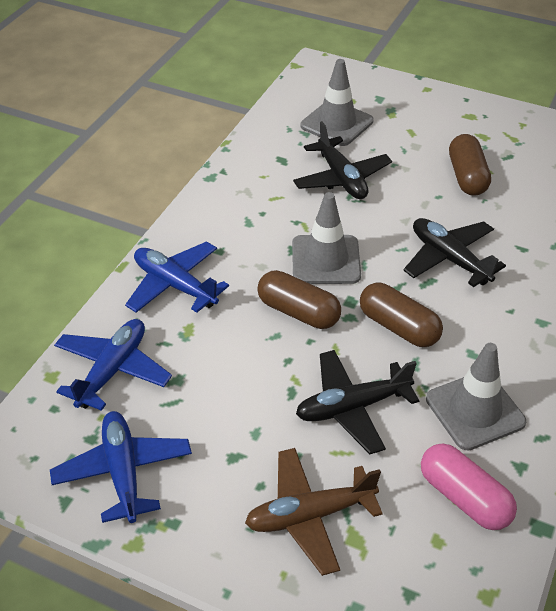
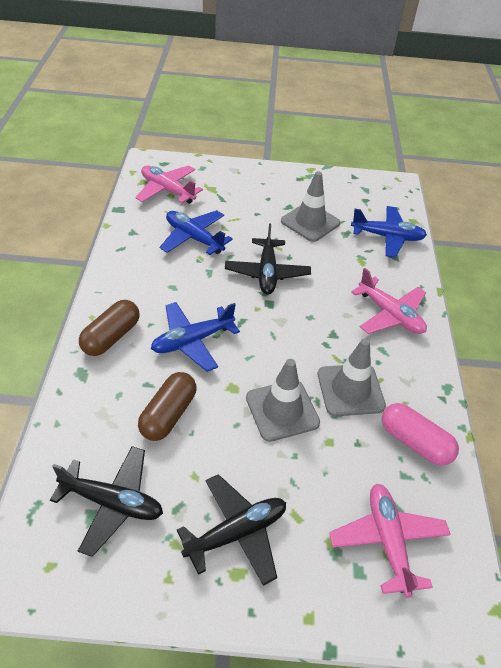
brown capsule: [257,270,341,329] [360,283,443,347] [449,134,491,196] = 3 -> [79,300,140,356] [138,372,197,441] = 2
brown plane: [245,448,383,576] = 1 -> none = 0
pink plane: none = 0 -> [135,165,203,204] [329,484,451,598] [351,268,427,334] = 3

